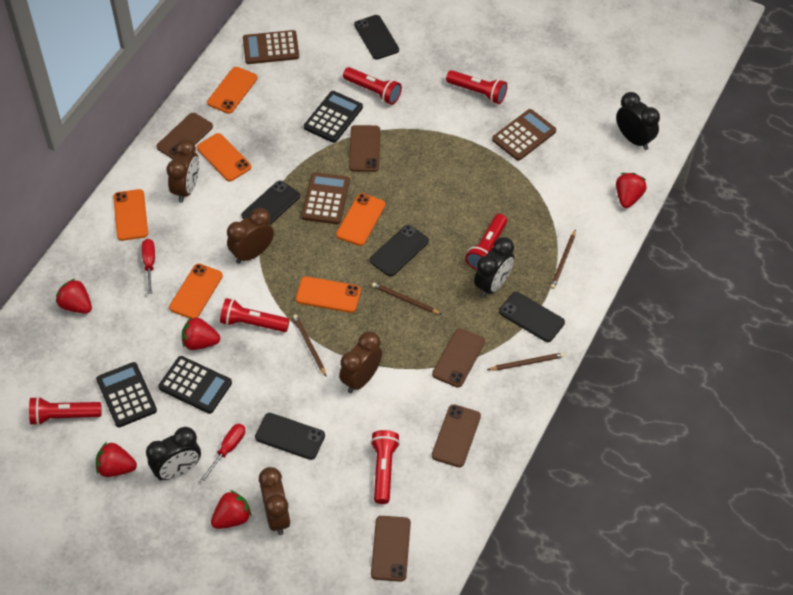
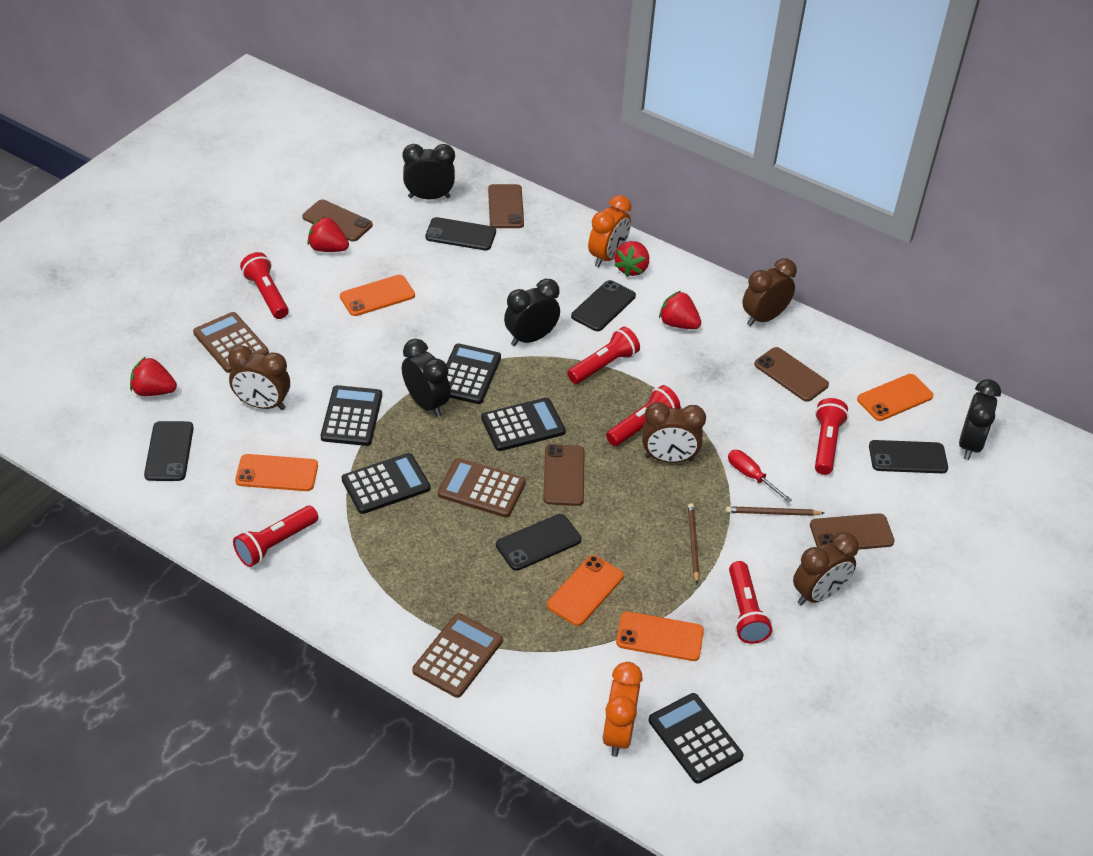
black calculator: [96,362,157,427] [158,356,232,414] [304,91,363,143] = 3 -> [321,385,382,446] [342,453,430,514] [446,343,501,404] [481,398,566,451] [648,693,743,784] = 5
black clock: [146,427,201,481] [474,237,514,298] [616,92,660,150] = 3 -> [402,339,451,417] [403,144,455,200] [504,279,560,346] [959,379,1001,460] = 4
brown pencil: [293,314,326,376] [372,282,441,314] [487,352,565,370] [550,229,576,289] = 4 -> [688,503,699,583] [726,506,824,516] = 2
orange clock: none = 0 -> [588,195,631,267] [602,662,643,757] = 2
orange phone: [113,189,148,241] [169,264,223,319] [197,133,251,181] [207,67,258,114] [296,276,361,313] [336,193,386,246] = 6 -> [235,454,318,491] [340,275,415,316] [547,555,624,626] [616,611,704,661] [857,374,933,421] = 5
red screwdriver: [142,239,155,294] [201,424,245,481] = 2 -> [728,450,792,503] = 1
red strawberry: [56,278,92,314] [96,442,137,477] [182,317,220,350] [211,490,252,529] [616,173,647,208] = 5 -> [130,357,177,396] [307,216,349,252] [614,241,649,277] [659,291,701,329] = 4

